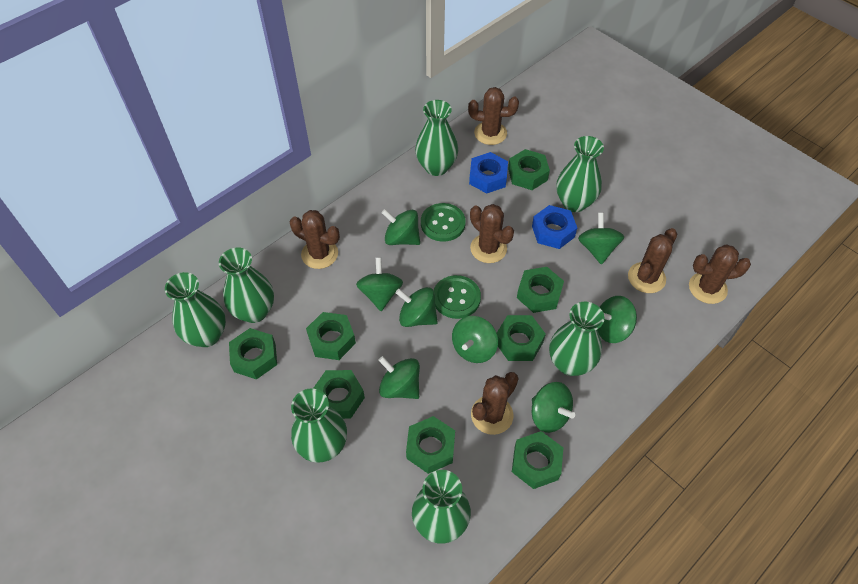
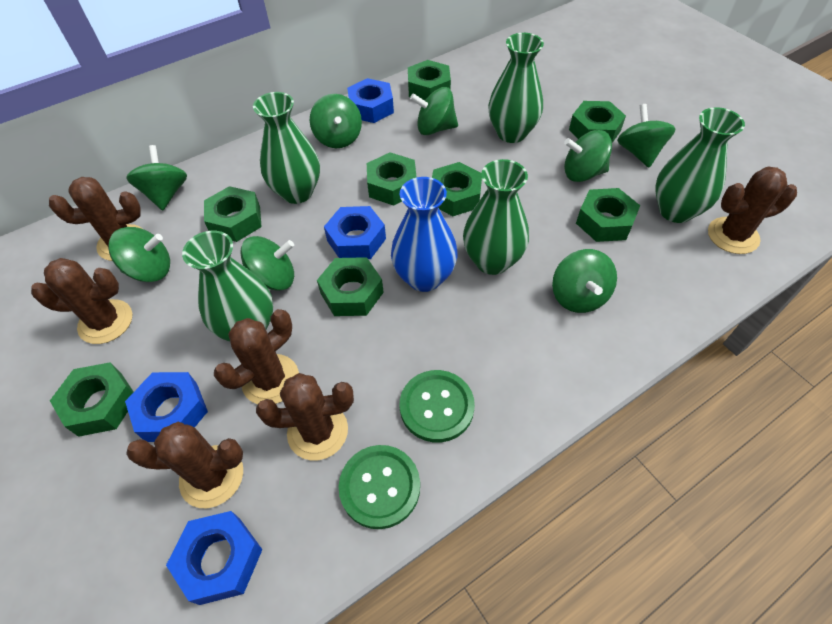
blue nut: [469,152,508,194] [532,205,577,249] = 2 -> [125,372,208,442] [166,511,263,605] [324,206,386,259] [347,78,394,123] = 4
blue vase: none = 0 -> [391,177,458,292] = 1
green vase: [165,272,226,347] [219,247,274,323] [291,388,347,463] [412,470,471,544] [415,100,458,176] [549,302,604,376] [557,136,604,212] = 7 -> [182,231,273,341] [253,92,320,204] [463,159,529,275] [488,33,544,143] [655,107,745,223] = 5

